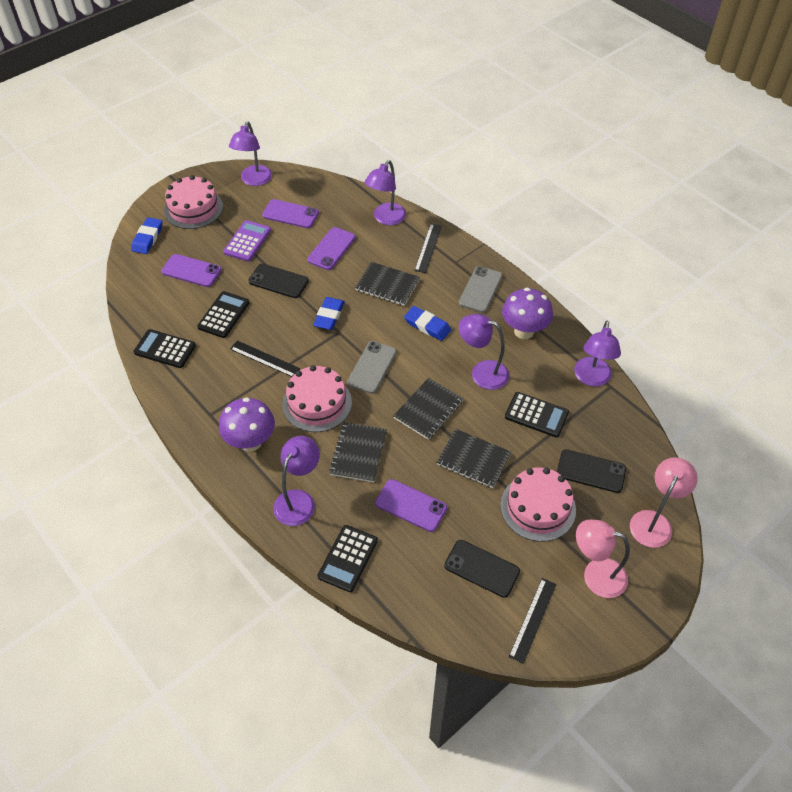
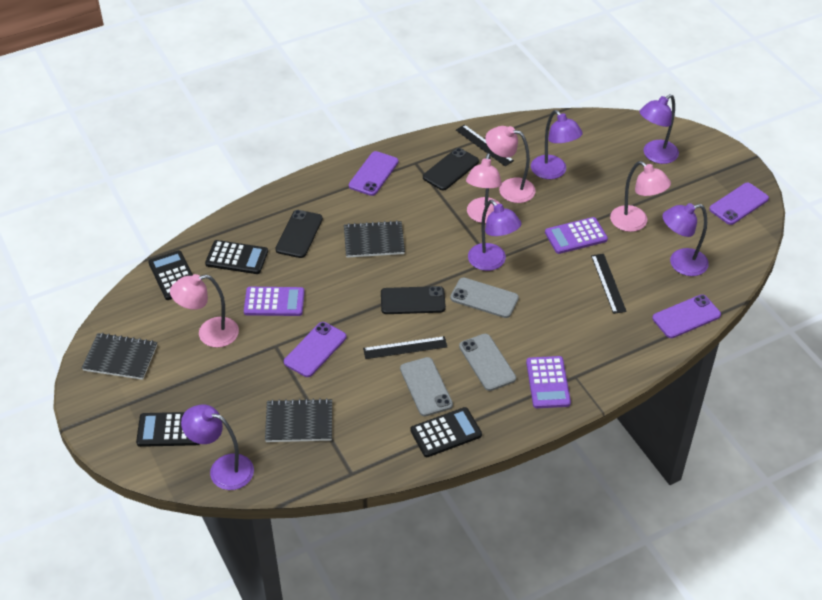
black notebook: [329,422,387,482] [355,262,420,306] [393,378,463,440] [437,429,512,488] = 4 -> [82,333,157,380] [265,398,332,442] [344,220,405,258] = 3
blue eraser: [131,217,162,254] [313,297,345,330] [404,306,451,341] = 3 -> none = 0
grey phone: [347,341,397,394] [459,266,502,313] = 2 -> [400,357,453,416] [450,278,519,318] [459,334,516,391] = 3
pink cake: [164,175,223,229] [282,365,352,432] [500,468,576,542] = 3 -> none = 0
pink lamp: [576,519,630,598] [630,457,698,548] = 2 -> [170,274,239,348] [466,153,502,223] [485,126,536,203] [610,161,671,232] = 4
purple calculator: [223,220,271,262] = 1 -> [244,287,305,316] [526,356,571,408] [545,217,608,254] = 3
purple mushroom: [219,397,275,452] [502,288,553,339] = 2 -> none = 0

